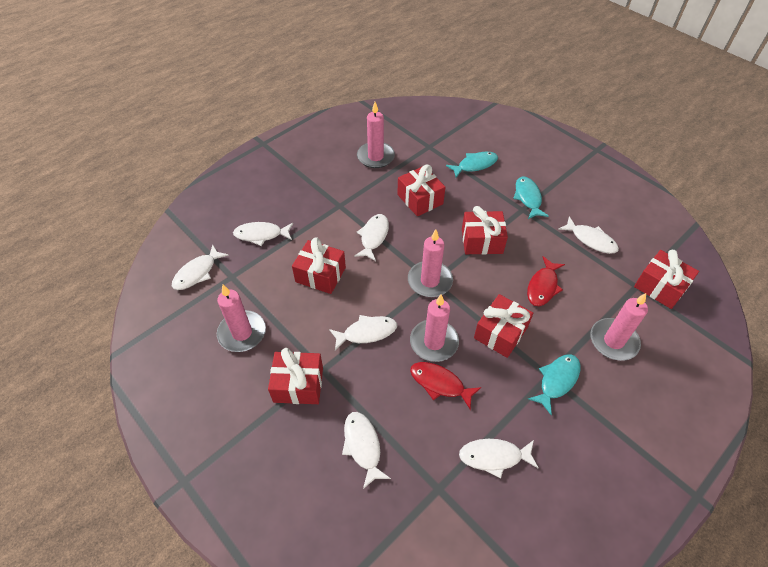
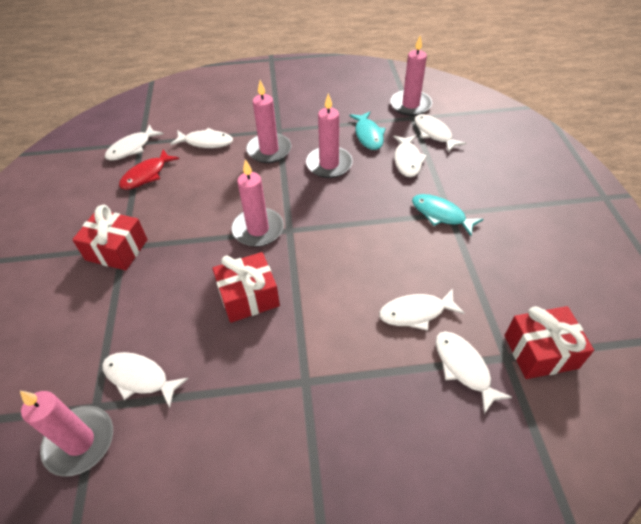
red fish: [410,362,481,410] [527,256,565,306] = 2 -> [119,149,179,190] = 1
red gift: [268,348,323,404] [292,237,346,294] [397,165,445,216] [462,206,508,255] [474,294,533,358] [634,250,699,309] = 6 -> [72,204,148,271] [213,252,280,323] [504,306,594,379] = 3
turquoise fish: [446,152,498,178] [513,176,549,219] [528,354,580,415] = 3 -> [349,112,386,150] [412,194,483,236] = 2

